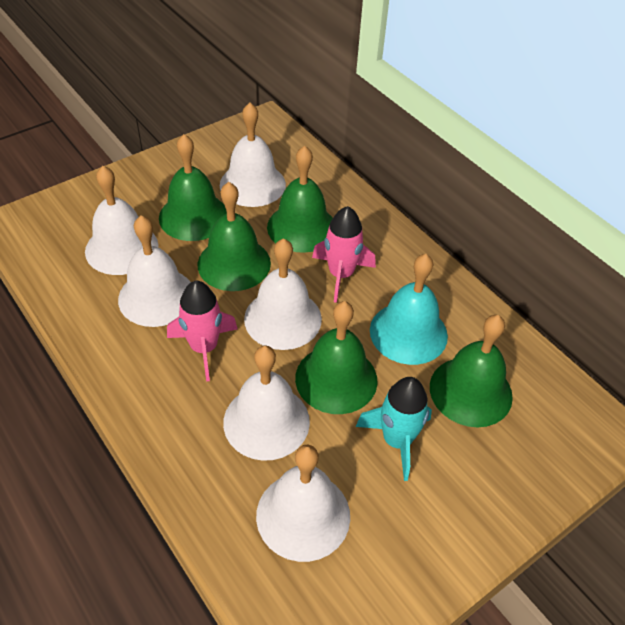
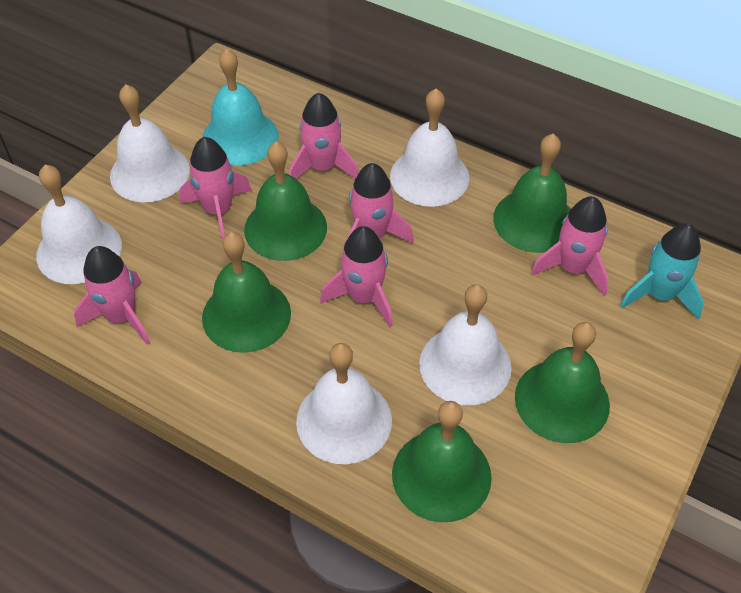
pink rocket: [167,281,237,382] [312,206,376,303] = 2 -> [74,246,150,345] [179,137,252,242] [289,92,358,179] [320,226,393,327] [344,163,414,245] [531,196,609,296] = 6
white bell: [85,166,158,275] [118,215,191,327] [220,103,286,207] [223,345,310,461] [244,238,322,350] [256,445,350,562] = 6 -> [36,165,122,284] [110,84,190,202] [296,343,392,464] [390,88,469,207] [419,284,512,405] = 5

